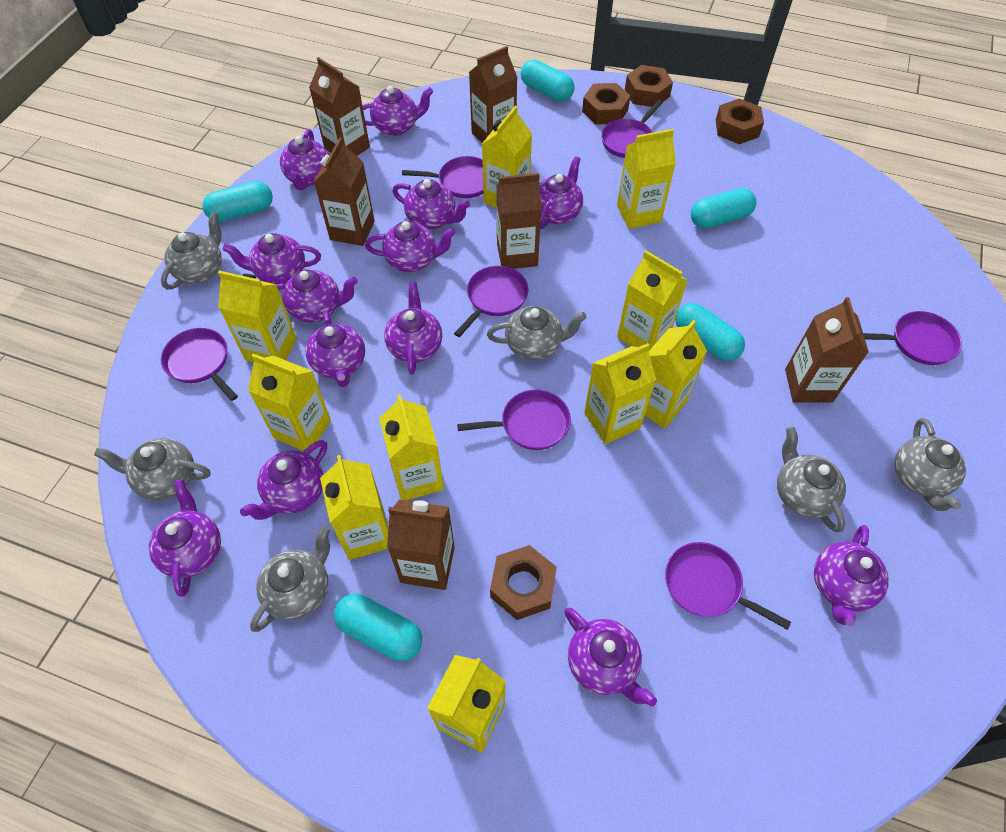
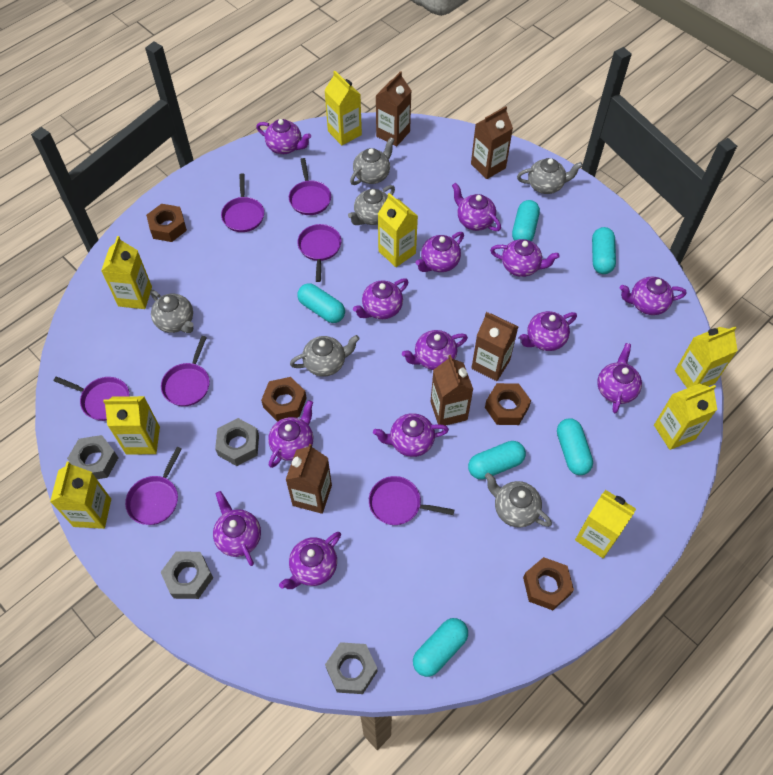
brown carton: [309,57,370,156] [314,137,375,246] [387,500,455,590] [469,46,518,143] [496,173,541,269] [785,297,869,402] = 6 -> [285,444,332,514] [376,71,411,146] [430,355,473,426] [471,106,513,179] [472,312,518,381] = 5
grey nut: none = 0 -> [67,435,118,479] [161,551,213,599] [215,418,259,466] [325,642,377,694] = 4
turquoise capsule: [202,181,273,222] [334,594,422,662] [521,60,575,102] [675,303,745,361] [691,188,756,228] = 5 -> [297,283,345,323] [413,618,468,677] [468,441,526,480] [512,200,540,241] [557,418,593,475] [592,227,616,274] = 6
yellow carton: [218,271,297,362] [248,354,331,451] [320,455,388,560] [379,394,444,500] [427,655,506,753] [482,106,532,208] [584,343,656,444] [617,129,676,229] [617,251,688,352] [645,320,707,428] = 10 -> [50,461,111,529] [101,236,152,309] [103,396,160,455] [324,70,362,145] [378,193,418,267] [575,490,636,558] [654,384,717,450] [675,326,738,388] = 8

